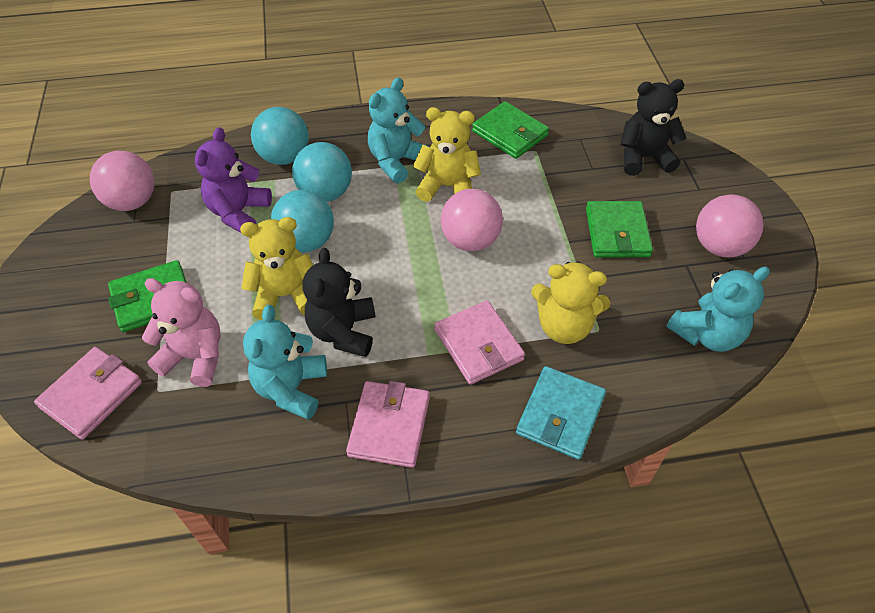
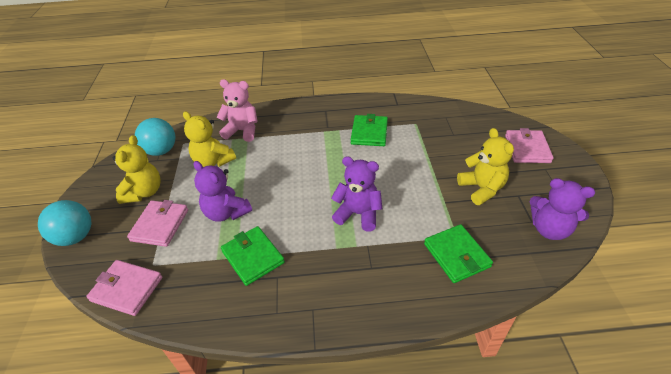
black teddy bear: [303,248,375,357] [620,79,686,176] = 2 -> none = 0
pink ball: [90,151,154,211] [441,189,503,251] [696,194,763,257] = 3 -> none = 0
purple teddy bear: [195,127,272,233] = 1 -> [193,161,252,222] [331,156,382,231] [530,178,595,240] = 3
turquoise ball: [251,107,309,165] [271,190,334,252] [292,142,352,202] = 3 -> [38,200,92,246] [135,118,175,156] = 2
turquoise teddy bear: [243,305,327,420] [368,77,430,184] [666,267,770,352] = 3 -> none = 0
turquoise wallet: [516,366,606,460] = 1 -> none = 0

